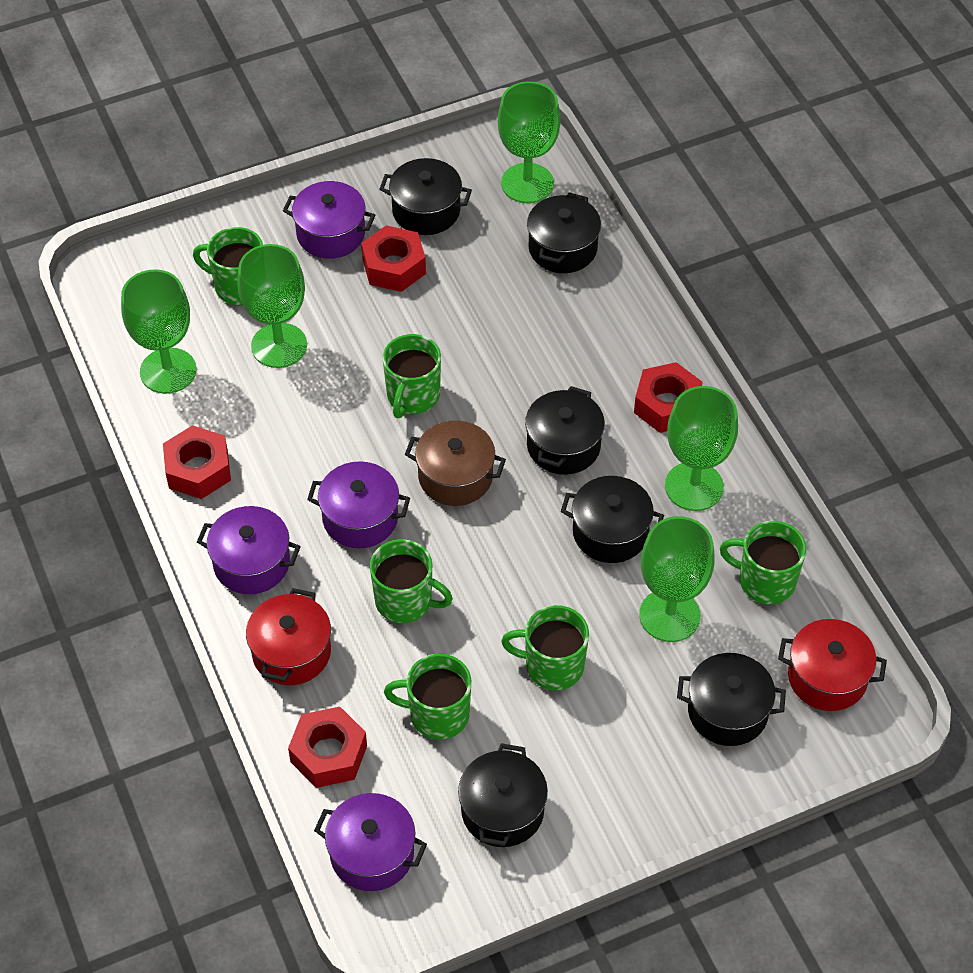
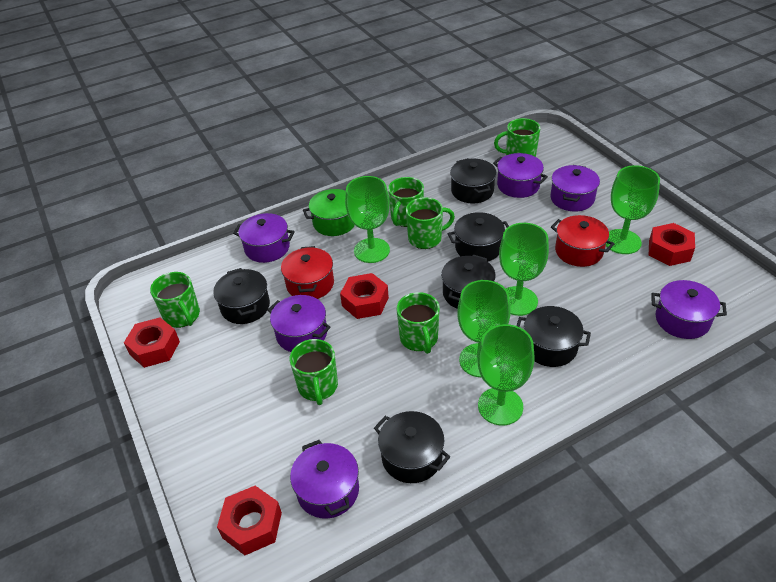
brown pot: [405,421,506,506] = 1 -> none = 0
green pot: none = 0 -> [303,189,355,236] = 1
purple pot: [197,506,301,594] [283,181,375,259] [307,461,410,548] [314,793,427,891] = 4 -> [233,213,295,263] [268,295,331,352] [290,440,359,519] [493,153,548,198] [550,165,600,211] [652,280,727,339] = 6

